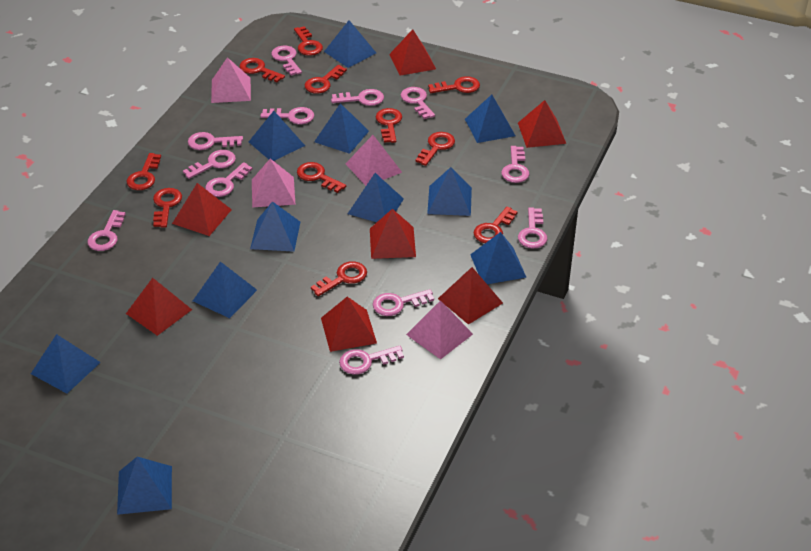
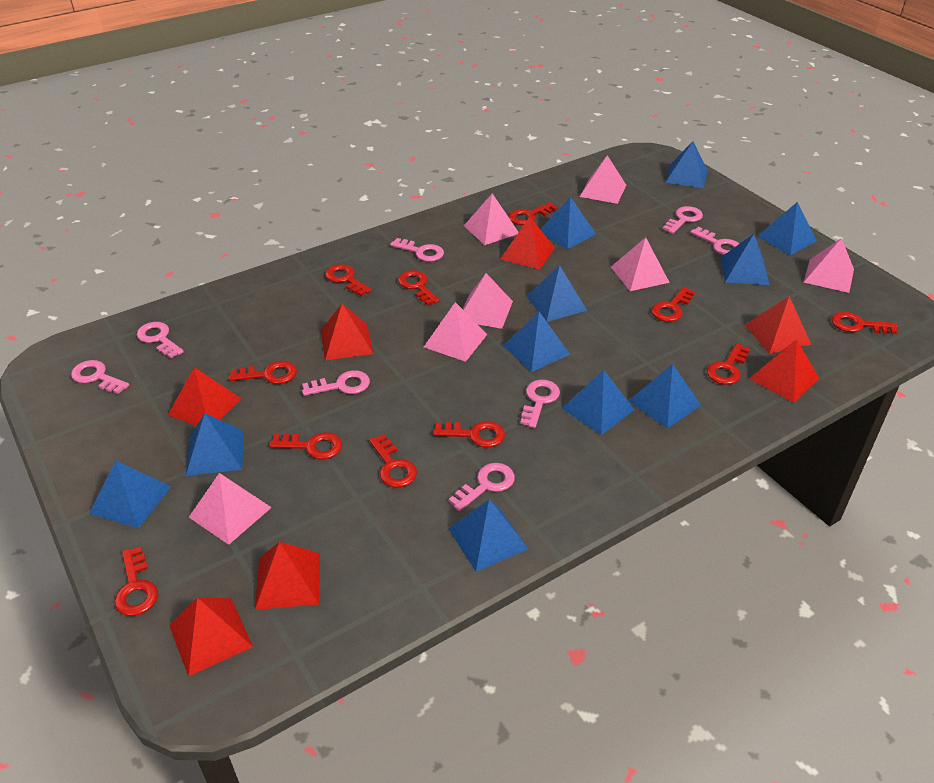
pink key: [88,210,126,251] [183,150,236,179] [188,132,243,150] [205,162,253,197] [260,107,314,124] [271,46,302,76] [331,89,384,106] [339,346,404,375] [373,289,434,316] [401,87,435,119] [501,146,529,183] [518,207,547,248] = 12 -> [71,360,129,394] [137,322,184,358] [302,370,370,396] [390,238,444,262] [449,463,515,511] [520,379,560,428] [663,206,703,234] [690,227,739,255] = 8
pink pyramid: [211,57,251,103] [252,159,296,208] [345,135,402,186] [406,300,473,359] = 4 -> [189,473,272,545] [424,302,487,362] [463,273,513,329] [464,193,519,245] [580,155,626,204] [611,237,670,291] [804,238,854,293] = 7

